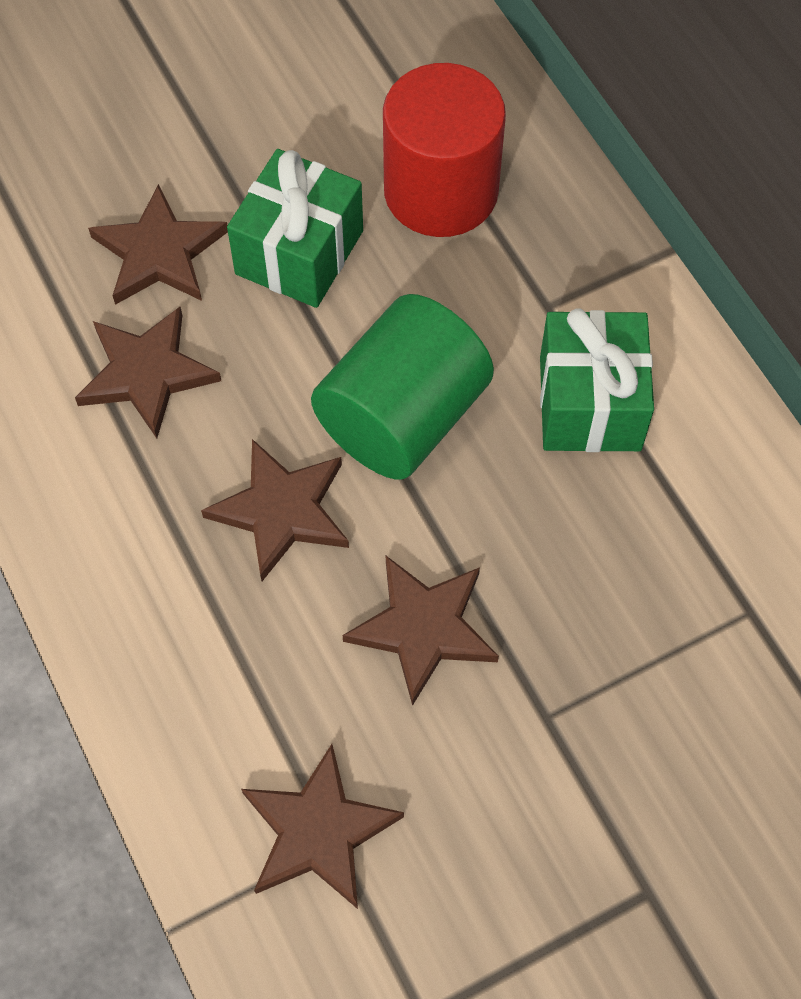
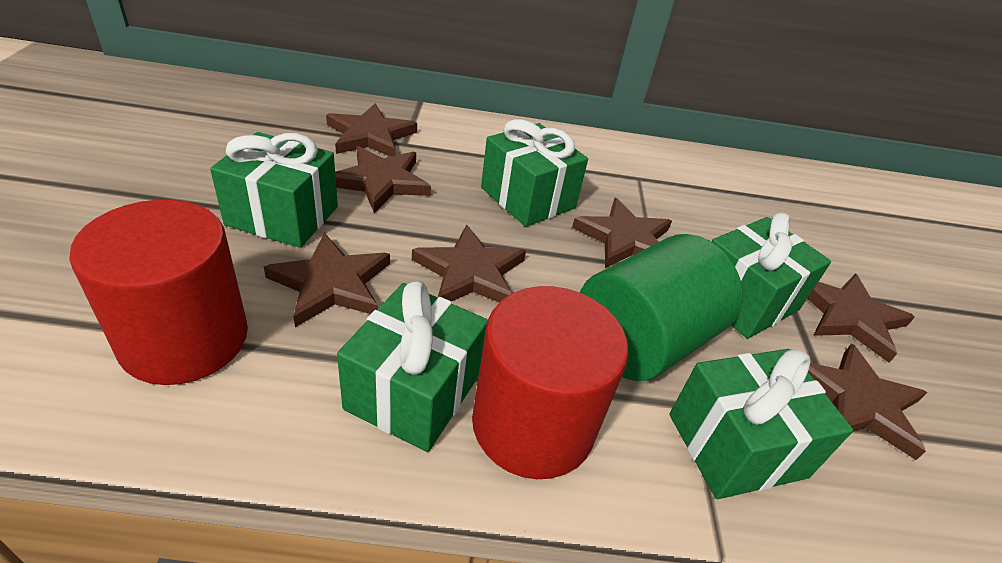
brown star: [75,307,221,438] [88,184,228,305] [201,439,349,581] [241,744,404,909] [342,556,499,706] = 5 -> [264,233,390,327] [326,104,417,157] [335,146,431,213] [412,224,526,303] [572,198,672,268] [807,274,915,363] [808,343,927,460] = 7
green gift: [227,149,363,308] [540,308,654,452] = 2 -> [210,132,338,248] [337,281,488,452] [481,119,588,227] [669,349,853,499] [712,213,831,339] = 5
red cylinder: [383,63,506,237] = 1 -> [69,200,248,385] [472,286,629,479] = 2

